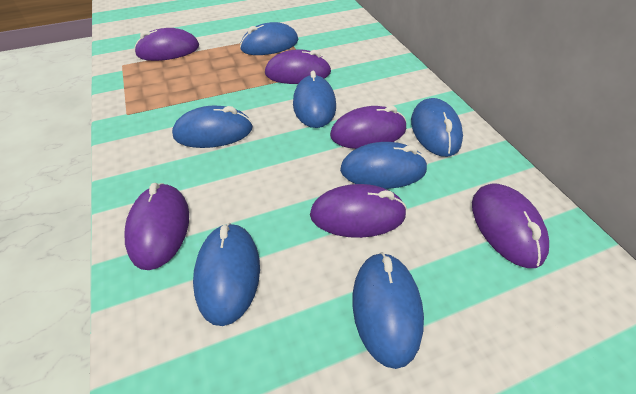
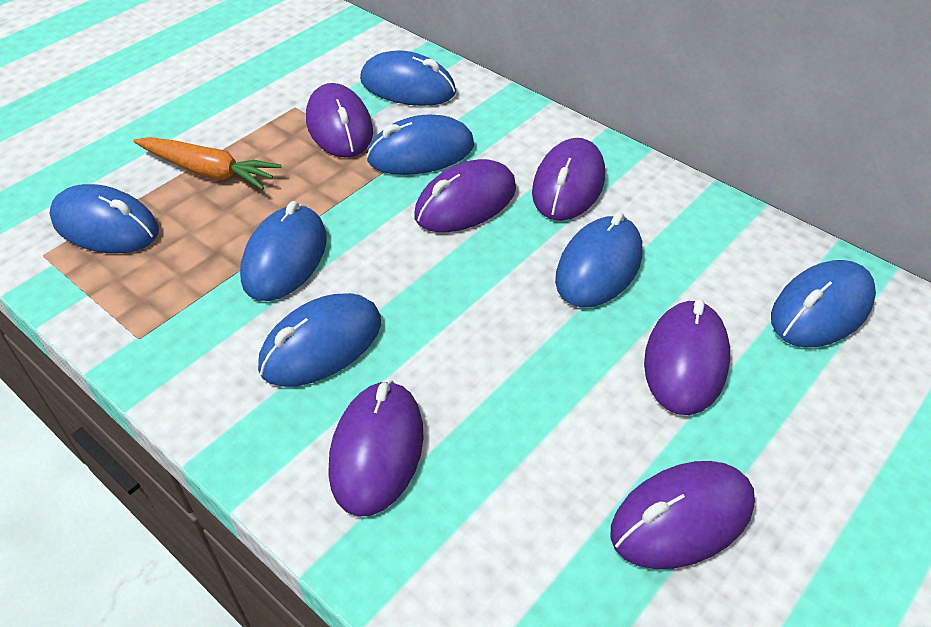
orange carrot: none = 0 -> [134,137,281,190] = 1

